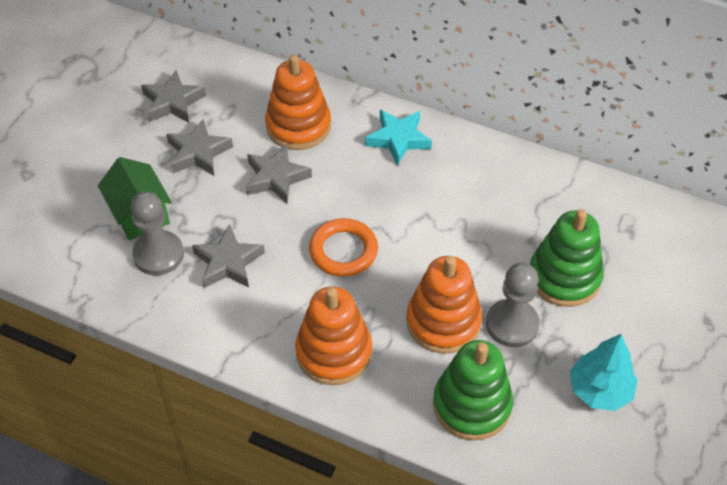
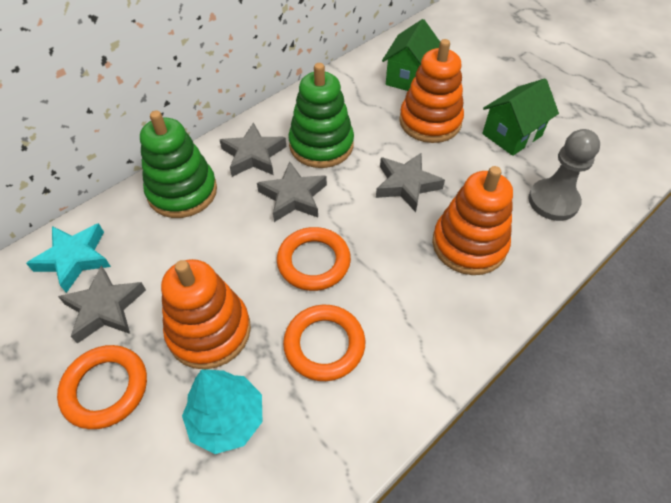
green house: [98,157,172,240] = 1 -> [382,19,440,91] [482,78,559,156] = 2
grey pawn: [130,191,184,276] [486,263,540,347] = 2 -> [528,129,600,221] = 1
orange ring: [309,218,378,277] = 1 -> [57,345,147,429] [277,227,351,291] [283,305,365,381] = 3

